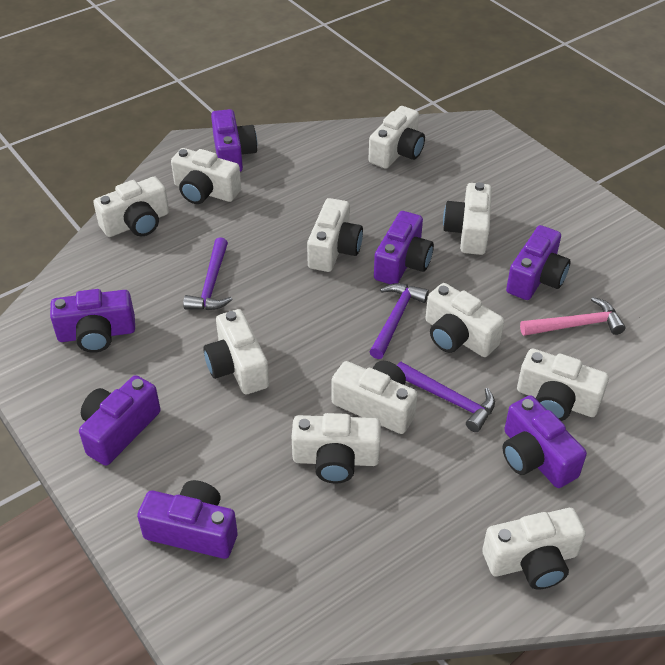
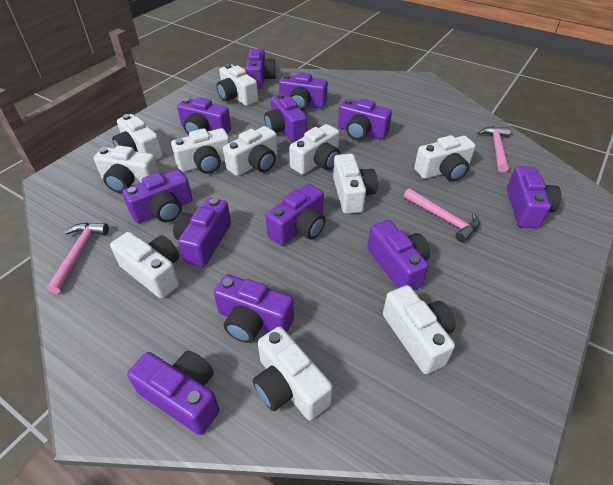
pink hammer: [520,297,626,336] = 1 -> [47,223,109,294] [404,188,480,243] [478,126,511,172] = 3
purple camera: [50,289,135,353] [79,375,161,466] [137,480,238,559] [211,109,257,172] [374,211,434,284] [502,395,587,488] [506,225,570,300] = 7 -> [122,169,193,223] [127,351,219,435] [173,198,231,267] [177,97,231,135] [214,274,294,343] [245,49,276,89] [264,93,307,142] [266,184,326,246] [279,72,328,111] [338,98,392,140] [368,220,430,290] [507,166,561,229] = 12
purple hammer: [183,237,233,310] [369,283,429,359] [397,362,495,432] = 3 -> none = 0

